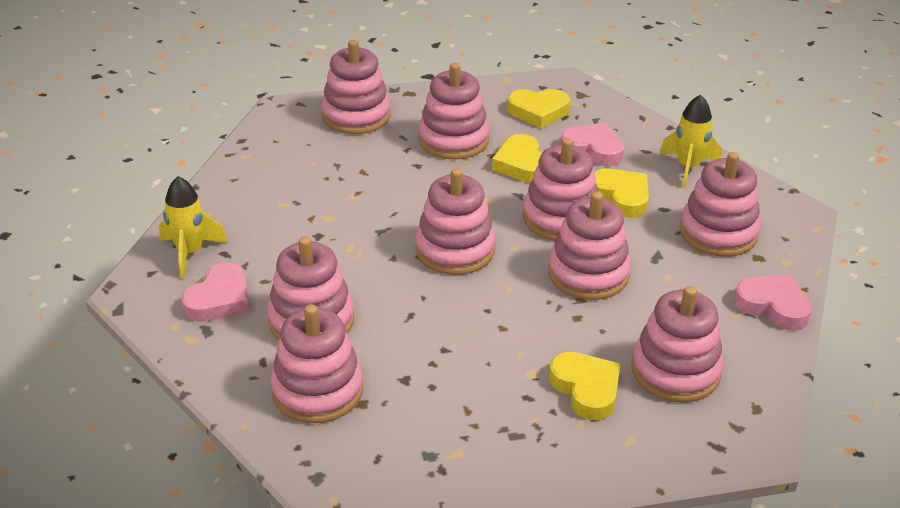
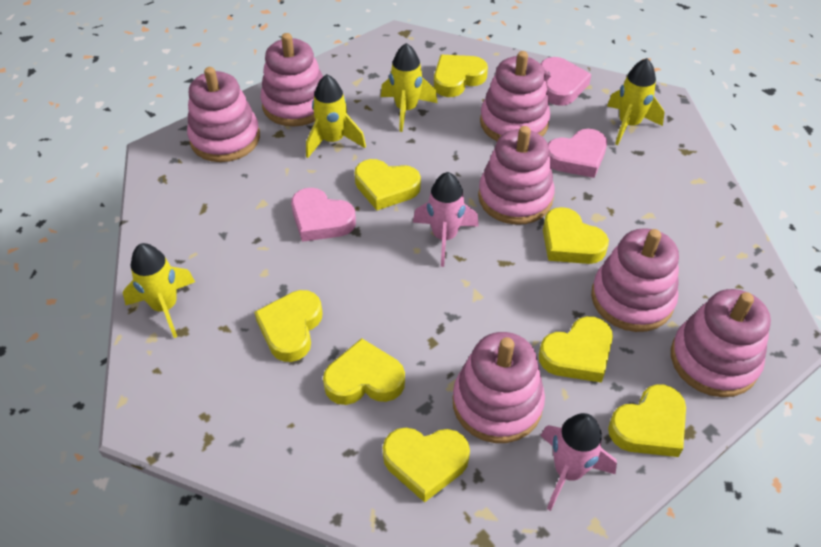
pink rocket: none = 0 -> [413,172,479,267] [541,413,617,511] = 2
pink stacking toy: [267,236,354,340] [270,304,363,423] [321,40,391,134] [415,168,495,275] [418,63,490,160] [523,138,598,241] [548,191,631,300] [632,286,724,403] [679,152,761,257] = 9 -> [187,67,260,162] [260,33,323,127] [453,332,545,443] [478,126,555,225] [480,51,550,141] [591,228,679,332] [671,289,771,397] = 7
yellow heart: [492,134,542,183] [507,89,570,128] [549,352,620,420] [594,168,649,218] = 4 -> [254,290,323,362] [323,338,405,405] [355,159,421,210] [383,428,470,502] [434,55,488,97] [539,316,613,383] [543,207,609,264] [608,385,686,457] = 8
yellow rocket: [159,176,228,278] [659,95,722,188] = 2 -> [123,243,195,338] [306,74,366,158] [381,43,438,132] [607,58,665,145] = 4

